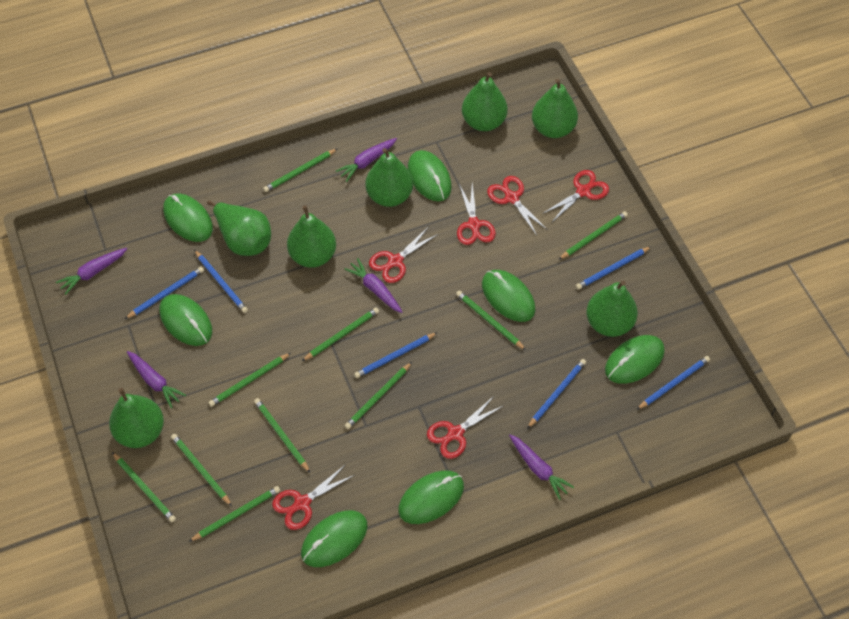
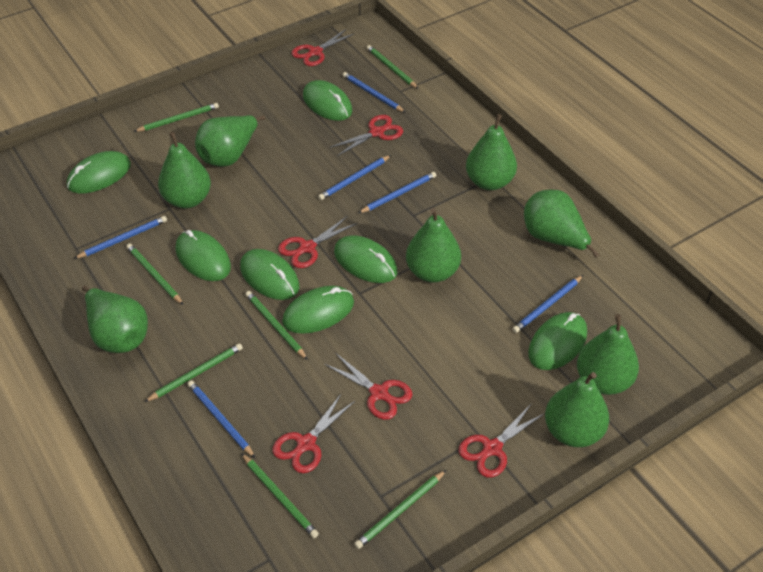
green pear: [109,388,164,448] [207,200,271,256] [287,205,336,268] [365,148,413,207] [462,72,508,131] [532,79,578,138] [586,281,638,337] = 7 -> [82,286,148,353] [158,132,211,208] [195,115,265,167] [406,208,461,283] [466,114,517,190] [524,189,599,258] [545,372,609,447] [577,314,639,395] = 8
green pencil: [112,452,176,522] [171,434,232,506] [189,486,280,542] [208,353,291,407] [254,398,310,473] [263,148,338,192] [302,307,379,361] [345,362,412,429] [456,290,526,350] [558,211,628,260] = 10 -> [126,243,183,305] [133,103,219,132] [144,343,243,402] [241,453,319,538] [245,291,308,360] [354,470,446,549] [367,45,418,89] = 7
purple carrot: [56,248,127,295] [127,351,186,408] [336,138,397,182] [344,258,402,313] [509,434,574,500] = 5 -> none = 0

